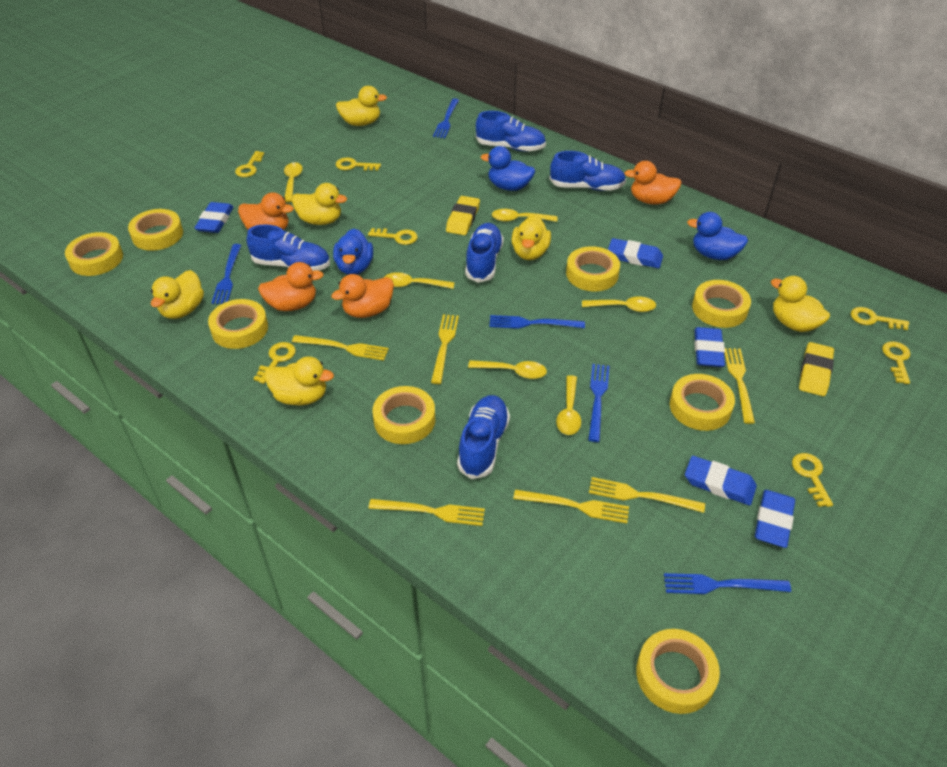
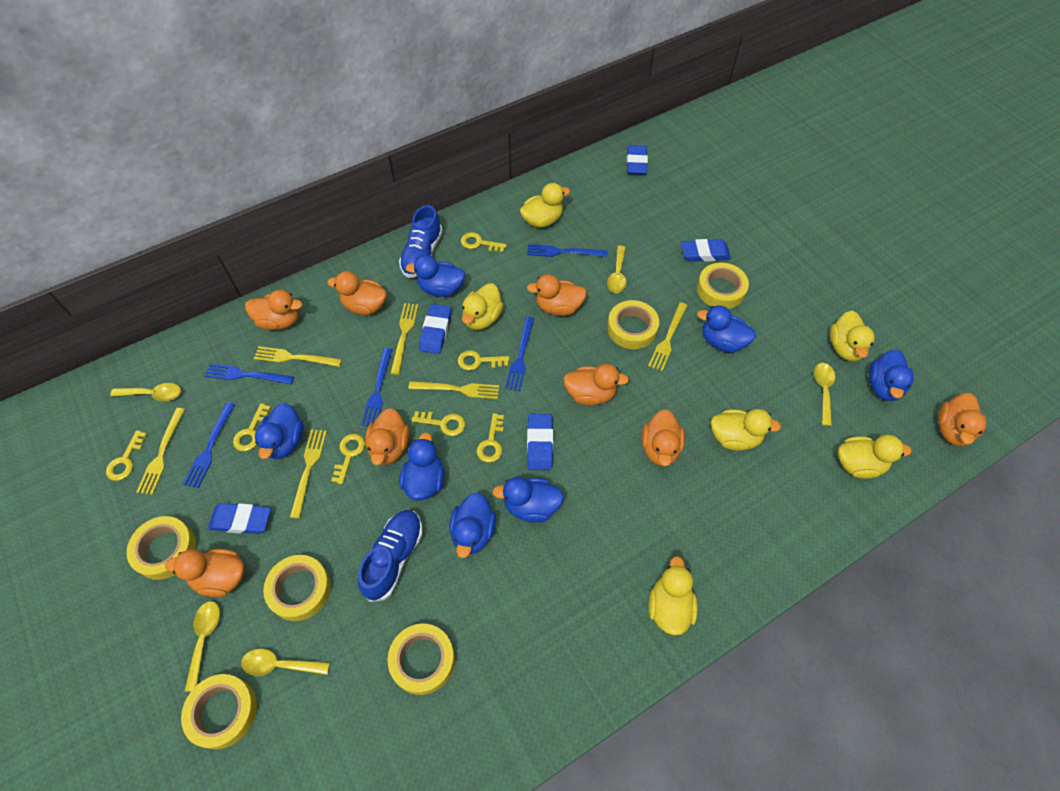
blue duck: [333,229,373,275] [481,146,535,191] [687,212,748,260] = 3 -> [255,403,303,459] [399,432,445,500] [406,255,465,297] [449,492,496,558] [492,477,564,522] [697,305,756,353] [869,350,914,401] = 7
blue shoe: [247,224,330,271] [457,395,510,479] [465,223,504,283] [476,111,546,152] [549,151,626,191] = 5 -> [358,510,423,602] [399,205,443,278] = 2
orange duck: [238,192,294,230] [258,262,324,311] [331,274,394,318] [624,161,682,204] = 4 -> [165,549,245,597] [245,290,302,330] [327,271,387,315] [365,408,409,465] [527,274,587,316] [563,364,629,406] [642,410,685,466] [938,393,986,446] = 8
yellow eraser: [446,196,480,235] [799,342,834,396] = 2 -> none = 0
yellow spoon: [284,162,303,202] [384,272,455,289] [468,360,547,379] [492,209,557,222] [556,375,581,435] [582,297,656,312] = 6 -> [110,383,181,401] [185,601,220,692] [241,649,330,676] [607,246,626,293] [814,363,835,426] = 5
yellow tape: [65,232,123,276] [128,209,183,251] [208,299,268,349] [373,386,435,444] [566,246,620,291] [636,629,720,714] [670,374,735,431] [692,280,751,328] = 8 -> [126,516,196,580] [181,674,257,749] [263,555,331,621] [388,624,455,695] [607,300,659,349] [697,263,749,309] = 6

